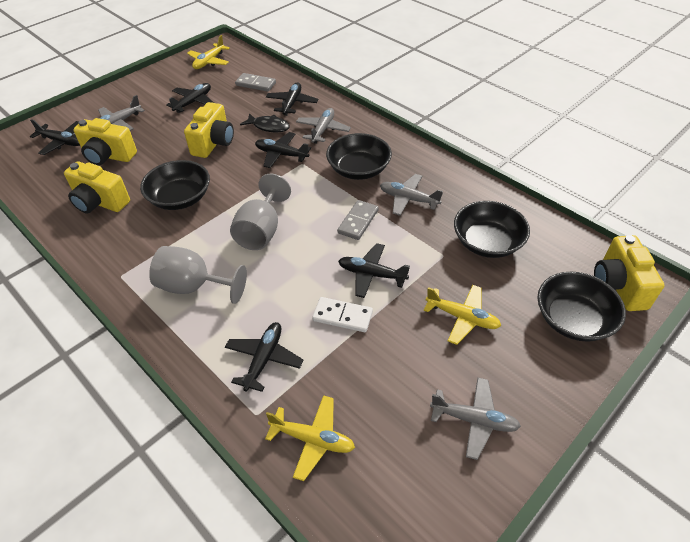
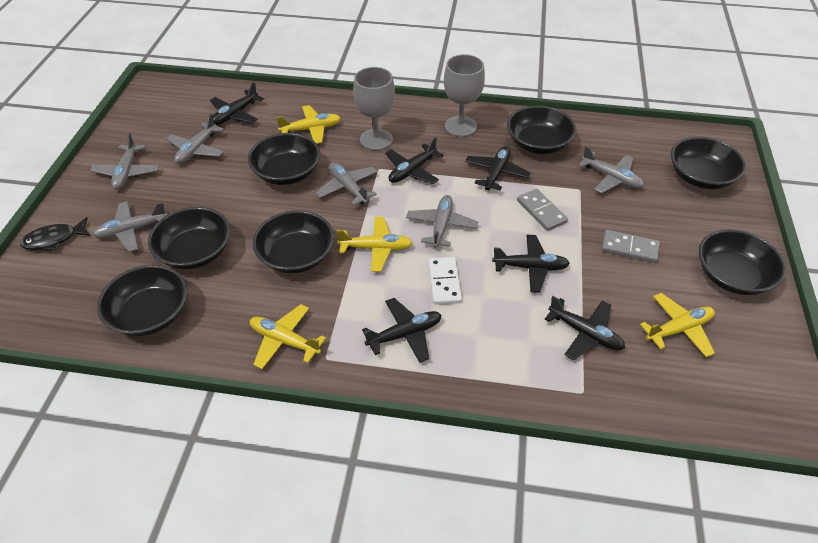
black bowl: [140,160,210,210] [326,133,392,180] [454,201,530,258] [537,272,626,342] = 4 -> [97,265,188,336] [148,207,230,269] [248,133,320,185] [252,210,334,273] [507,105,576,154] [671,137,746,189] [699,229,786,295] = 7
grey plane: [98,95,145,131] [296,108,351,144] [380,174,443,216] [430,377,521,460] = 4 -> [90,133,159,190] [92,201,168,252] [166,113,224,164] [315,162,378,206] [406,195,478,248] [578,146,644,193] = 6
yellow camera: [64,161,130,214] [73,118,137,165] [184,102,234,158] [594,235,665,311] = 4 -> none = 0
yellow plane: [187,35,230,69] [265,395,355,481] [424,285,501,345] = 3 -> [250,304,326,369] [276,105,341,144] [336,217,413,272] [640,293,715,357] = 4

